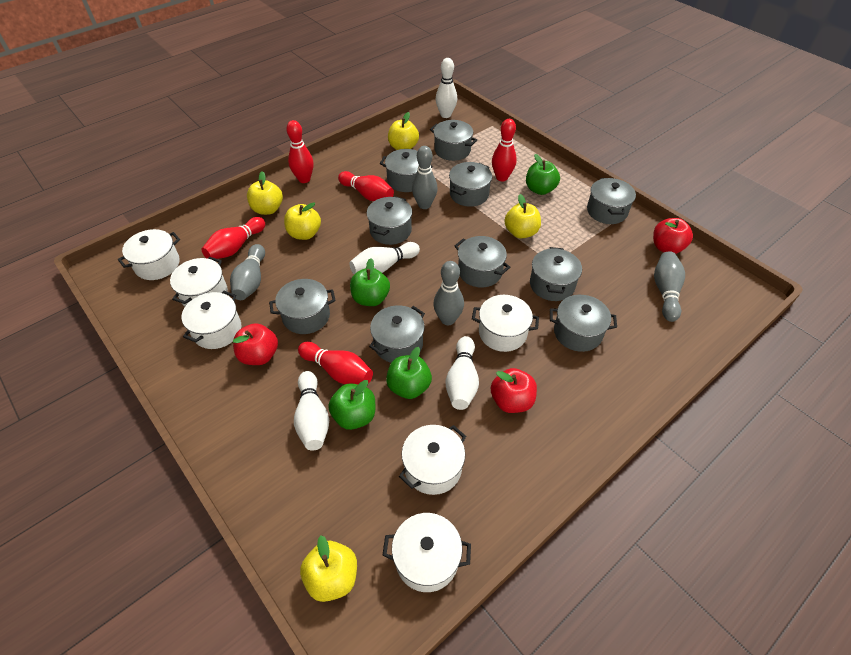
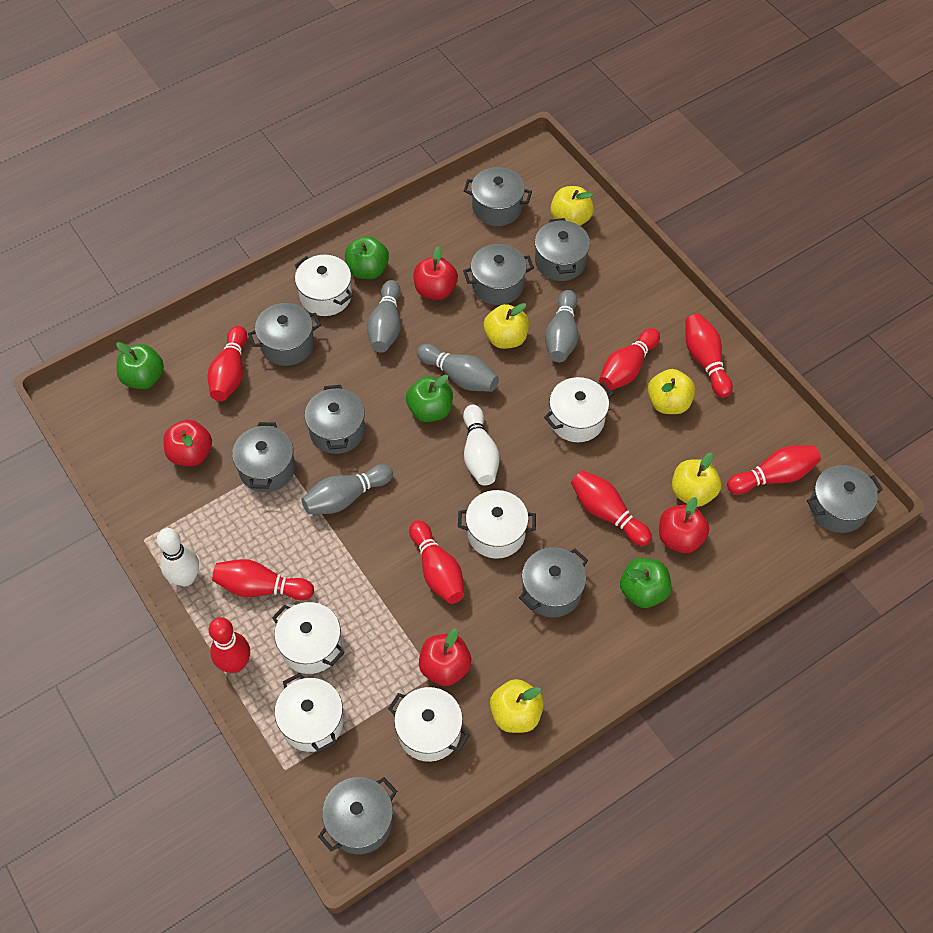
grey pot: [269,279,336,334] [367,196,412,245] [369,305,425,363] [380,149,433,192] [430,120,477,161] [449,162,492,207] [455,236,510,287] [530,247,582,301] [550,295,617,352] [587,178,636,224] = 10 -> [232,422,295,492] [248,303,321,366] [305,385,365,454] [318,777,397,854] [463,244,534,305] [464,167,532,226] [519,547,588,617] [535,218,590,281] [807,465,883,533] = 9
red apple: [233,323,278,365] [491,368,537,413] [653,218,693,254] = 3 -> [163,420,212,466] [414,246,458,300] [419,628,472,686] [659,497,709,553] = 4
red bowling pin: [201,217,265,259] [286,120,314,183] [298,342,373,384] [338,171,394,201] [492,119,517,181] = 5 -> [208,326,247,401] [209,617,250,673] [212,559,314,600] [409,520,464,604] [571,470,652,546] [599,328,660,390] [686,313,733,398] [727,445,821,494] = 8
white bowling pin: [294,371,329,450] [350,242,420,274] [436,58,457,118] [445,336,479,410] = 4 -> [157,528,199,587] [463,405,499,486] = 2

